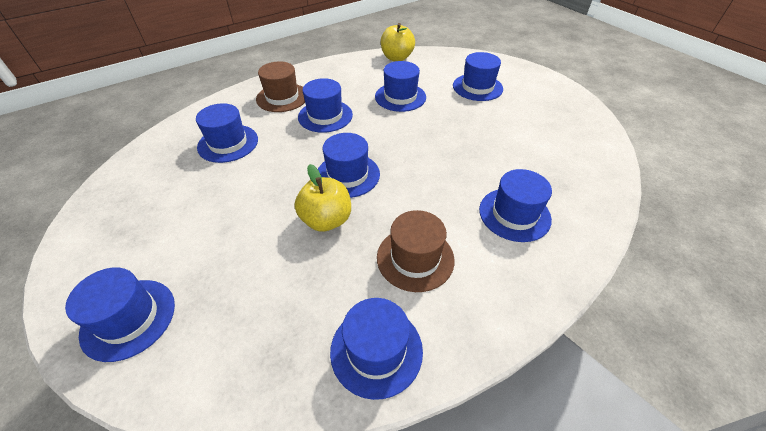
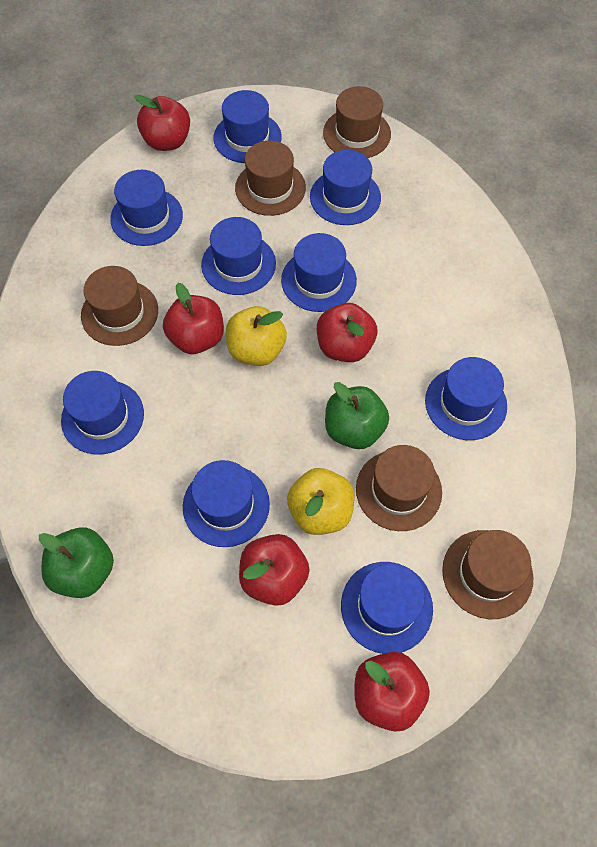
blue hat: [65,267,175,362] [196,103,258,163] [298,78,353,133] [318,133,380,198] [330,298,423,400] [375,61,426,112] [453,52,503,101] [479,169,552,242] = 8 -> [61,371,144,455] [110,170,183,246] [183,460,270,547] [201,217,276,295] [213,90,282,163] [281,233,357,312] [310,150,381,225] [341,562,433,654] [425,357,507,440] = 9
brown hat: [256,61,305,112] [377,210,455,292] = 2 -> [81,266,158,346] [235,141,306,216] [323,86,391,158] [356,445,442,531] [442,530,533,619] = 5
green apple: none = 0 -> [39,527,114,598] [325,382,389,449] = 2
red apple: none = 0 -> [134,95,190,151] [163,283,224,354] [239,534,310,606] [317,303,377,362] [355,652,430,732] = 5

